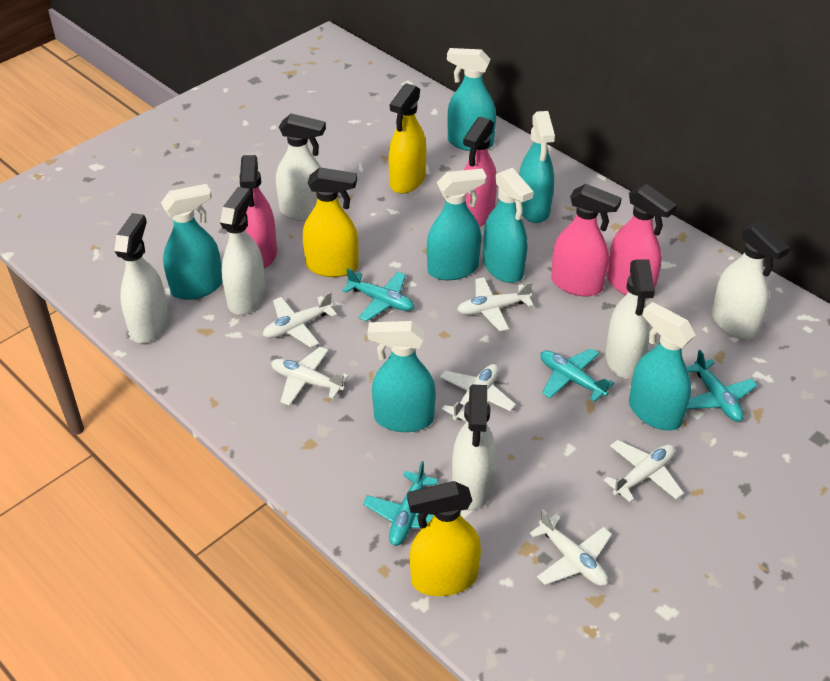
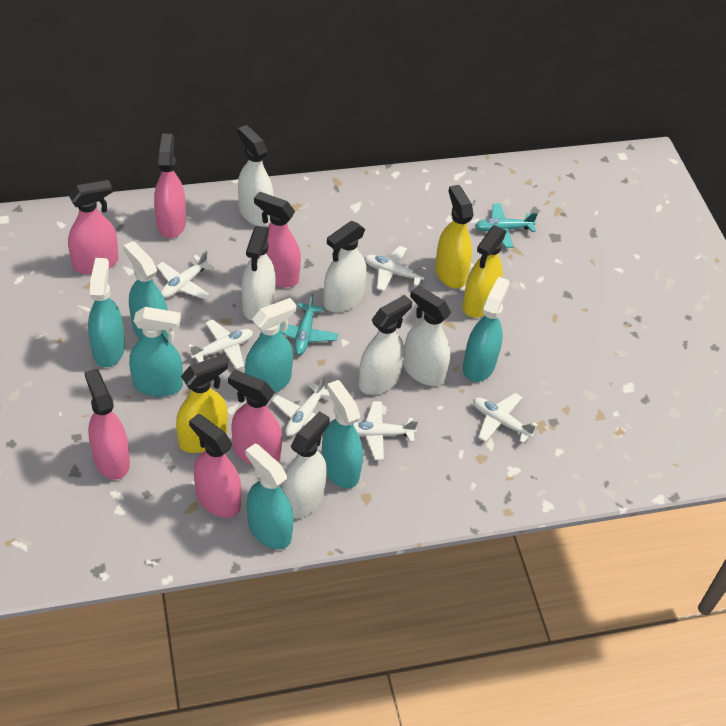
pink spray bottle: [239,155,277,268] [463,117,497,227] [551,184,622,297] [607,184,677,299] = 4 -> [68,180,119,274] [84,369,130,480] [154,133,186,238] [189,414,241,518] [228,370,282,465] [254,192,301,288] = 6
turquoise plane: [342,268,414,321] [363,461,439,546] [540,348,614,402] [686,350,758,422] = 4 -> [279,294,338,355] [475,203,538,248] = 2

